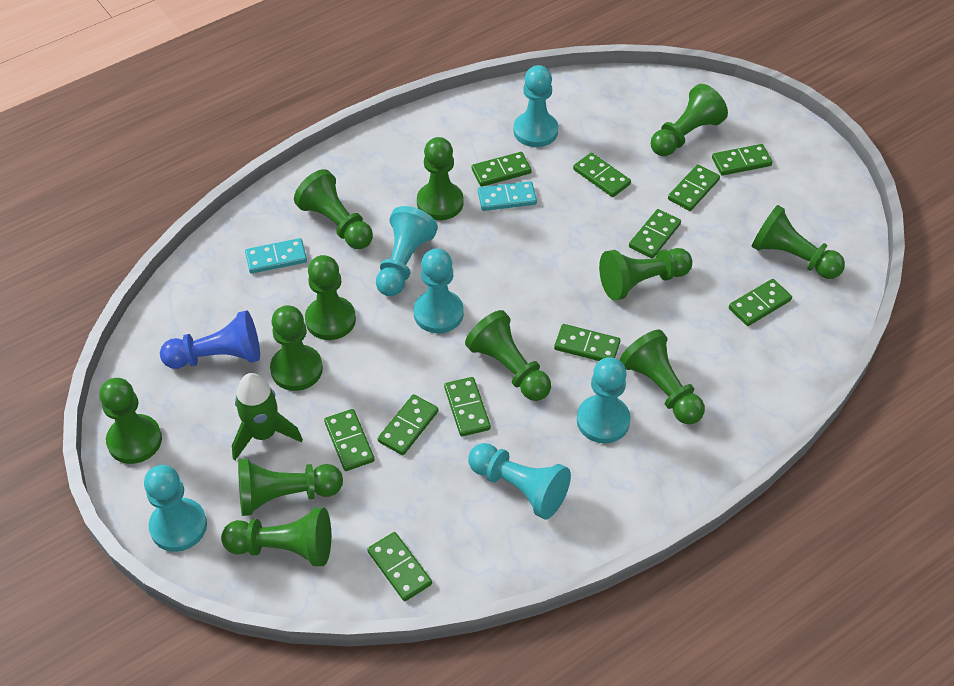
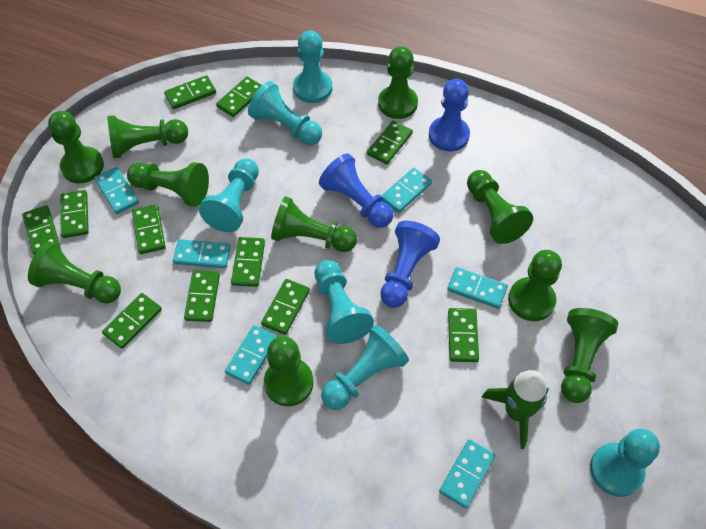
blue pawn: [160,310,260,369] = 1 -> [319,153,393,228] [380,221,440,308] [429,79,470,151] = 3
green pawn: [99,378,162,464] [221,508,331,566] [238,459,343,516] [270,305,323,391] [294,169,373,249] [305,255,356,340] [417,137,464,220] [465,310,551,401] [599,248,692,300] [620,330,705,424] [651,84,728,156] [751,205,845,279] = 12 -> [28,241,121,303] [48,111,104,183] [107,115,188,158] [127,162,209,207] [264,336,313,406] [271,196,357,252] [378,46,418,119] [467,170,533,244] [508,250,562,321] [561,308,618,403] = 10
turquoise domino: [245,238,307,274] [478,181,537,211] = 2 -> [95,167,139,214] [173,239,231,268] [225,325,278,385] [381,168,432,213] [439,439,495,508] [447,267,508,309] = 6

